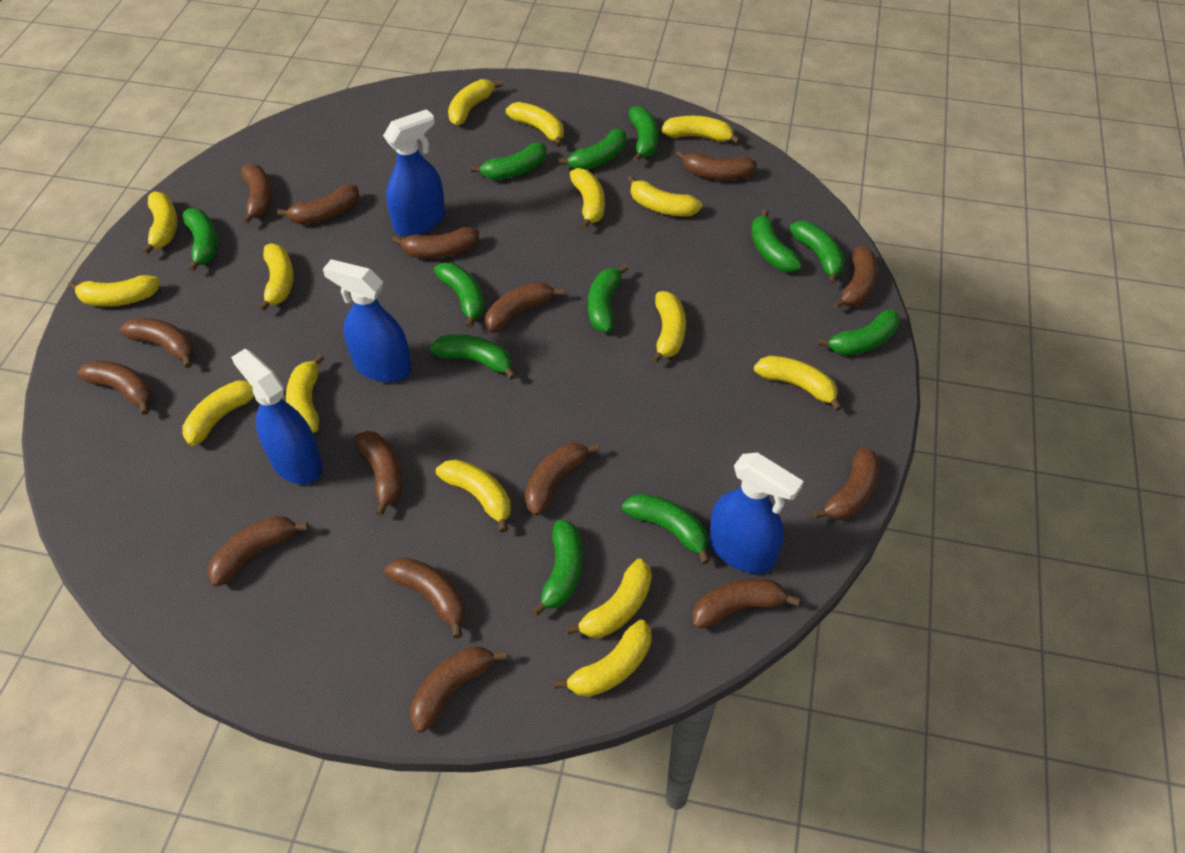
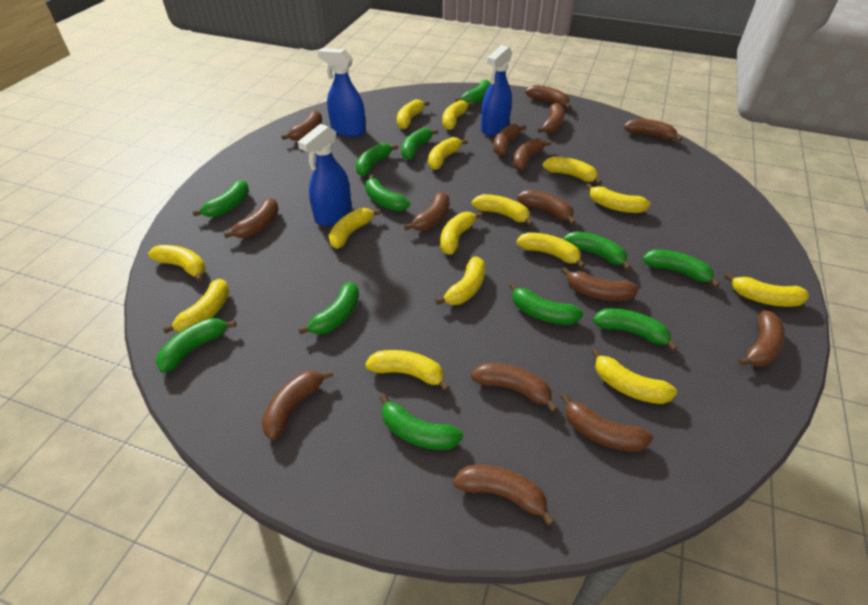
blue spray bottle: [231,349,323,484] [323,259,411,382] [383,109,445,236] [709,452,804,574] = 4 -> [298,124,352,226] [317,48,366,137] [481,45,512,136] = 3

